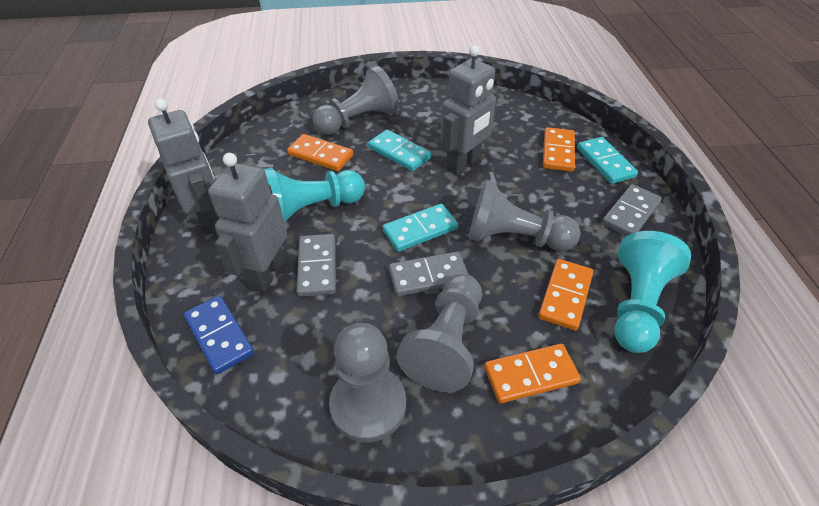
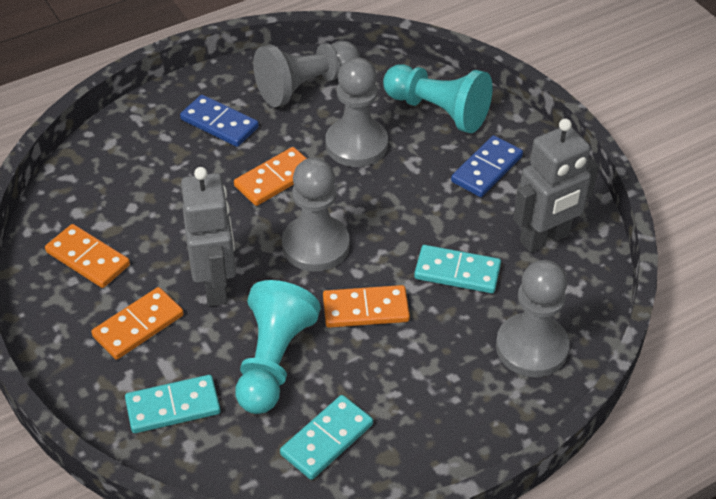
blue domino: [184,295,254,374] = 1 -> [180,95,259,147] [451,135,523,197] = 2
grey domino: [296,234,336,297] [389,252,469,296] [602,184,662,236] = 3 -> none = 0
grey robot: [148,98,218,235] [208,153,287,293] [440,45,498,175] = 3 -> [181,167,236,306] [513,119,599,253] = 2

